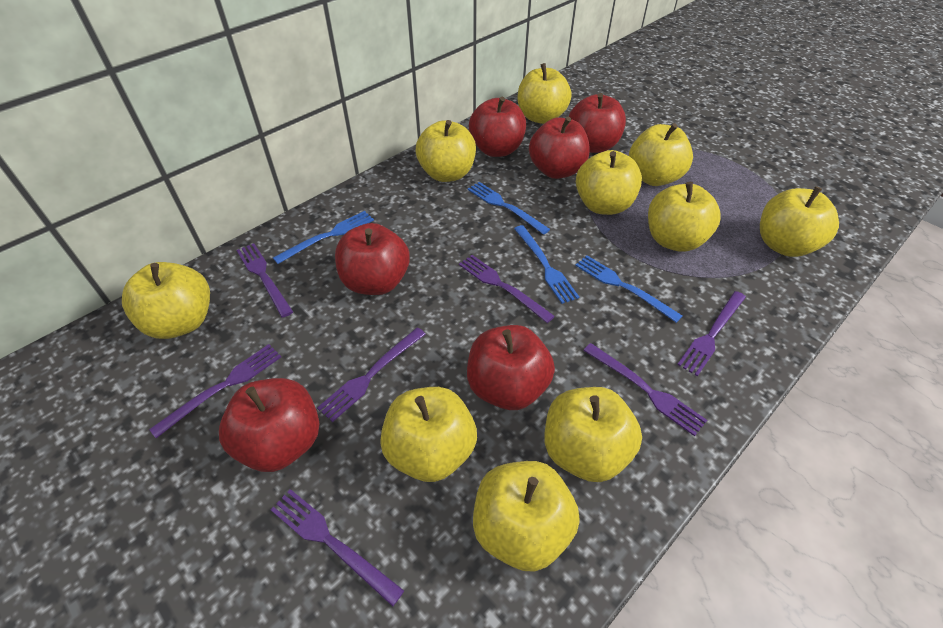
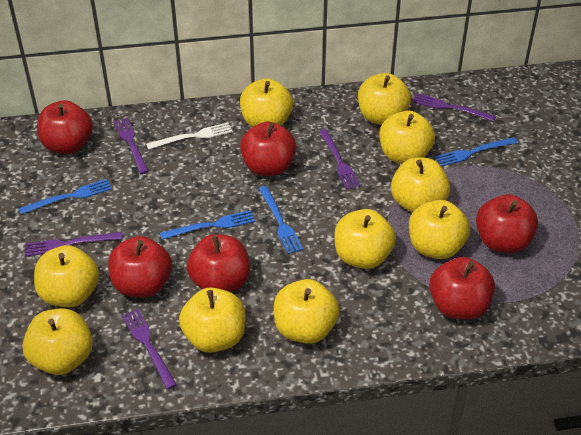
purple fork: [149,344,281,438] [237,243,293,318] [271,489,404,607] [317,327,426,422] [459,255,555,323] [583,343,707,436] [677,291,746,376] = 7 -> [25,232,123,257] [113,118,149,174] [122,309,177,390] [319,129,361,190] [412,93,496,122] = 5
white fork: none = 0 -> [146,123,233,150] = 1

